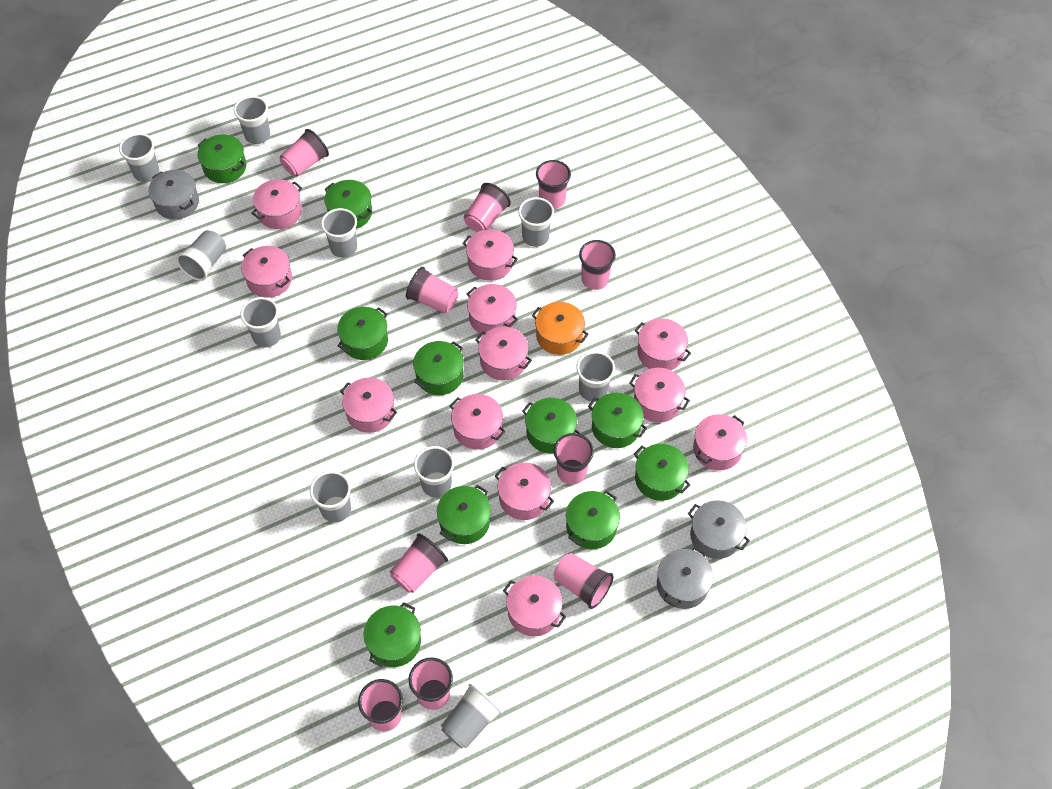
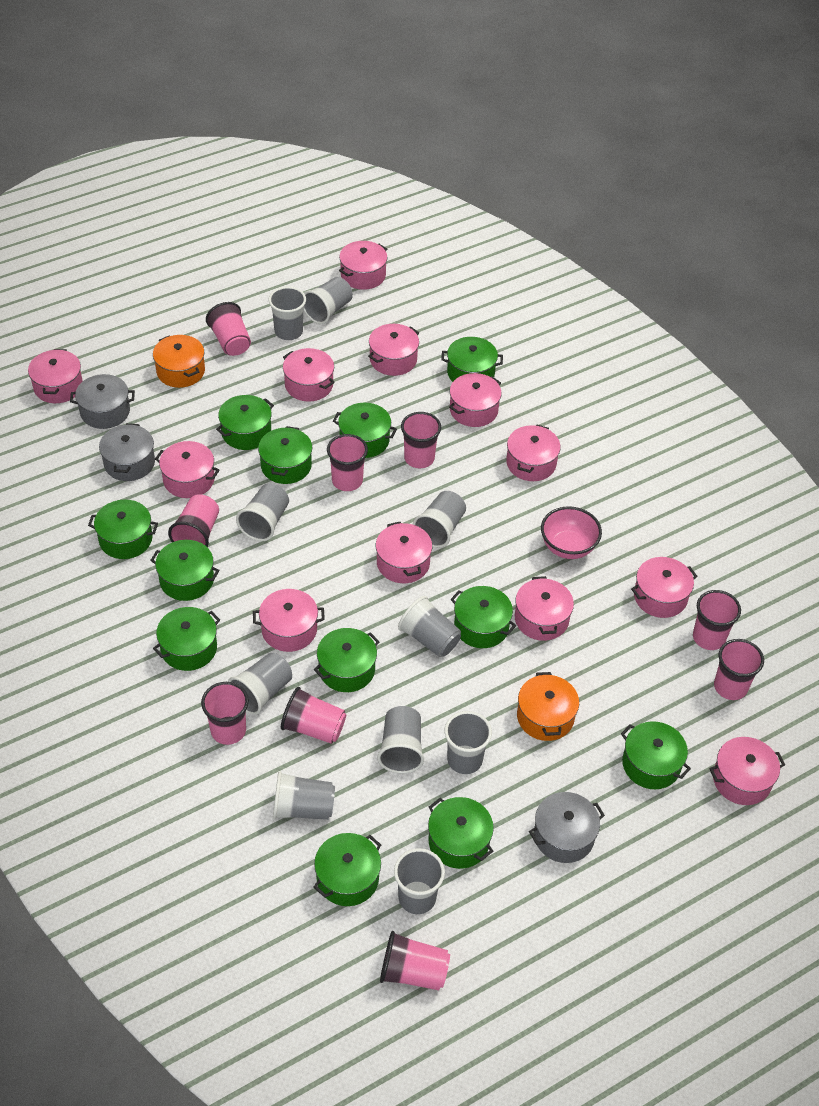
green pot: [197,135,246,183] [324,180,372,229] [337,307,388,360] [364,602,421,667] [413,341,464,395] [437,485,491,544] [522,398,581,454] [566,491,620,549] [588,393,647,448] [634,444,690,501] = 10 -> [88,500,158,559] [150,540,220,601] [153,607,220,671] [216,395,274,450] [258,426,312,484] [314,628,380,692] [314,833,381,906] [333,403,397,458] [428,797,494,869] [441,337,503,382] [451,586,516,648] [621,721,691,789] = 12
orange pot: [532,302,589,355] = 1 -> [153,335,205,388] [517,672,579,741] = 2
pink bowl: none = 0 -> [541,506,602,559] = 1
pink cup: [280,129,329,177] [358,679,403,731] [390,533,448,593] [406,267,458,314] [409,657,453,710] [464,183,511,232] [536,160,571,209] [554,433,594,484] [554,553,614,609] [579,240,616,290] = 10 -> [168,494,219,547] [201,682,249,745] [206,302,251,356] [281,687,346,744] [327,434,368,491] [380,931,450,990] [401,412,441,468] [693,590,741,650] [714,639,764,700] = 9

